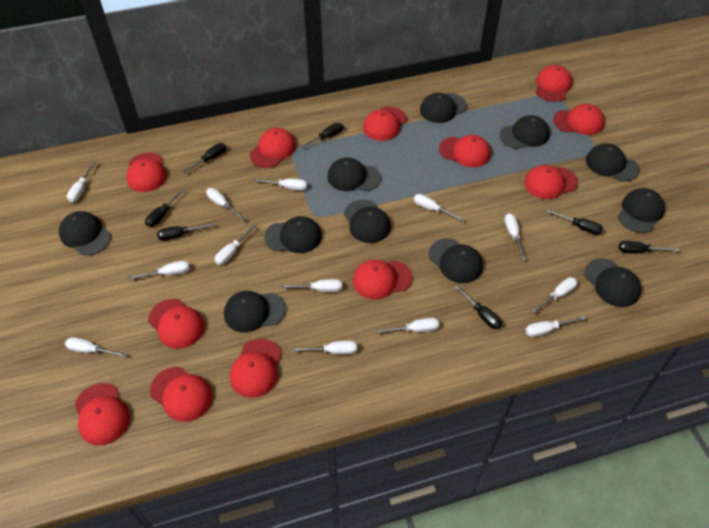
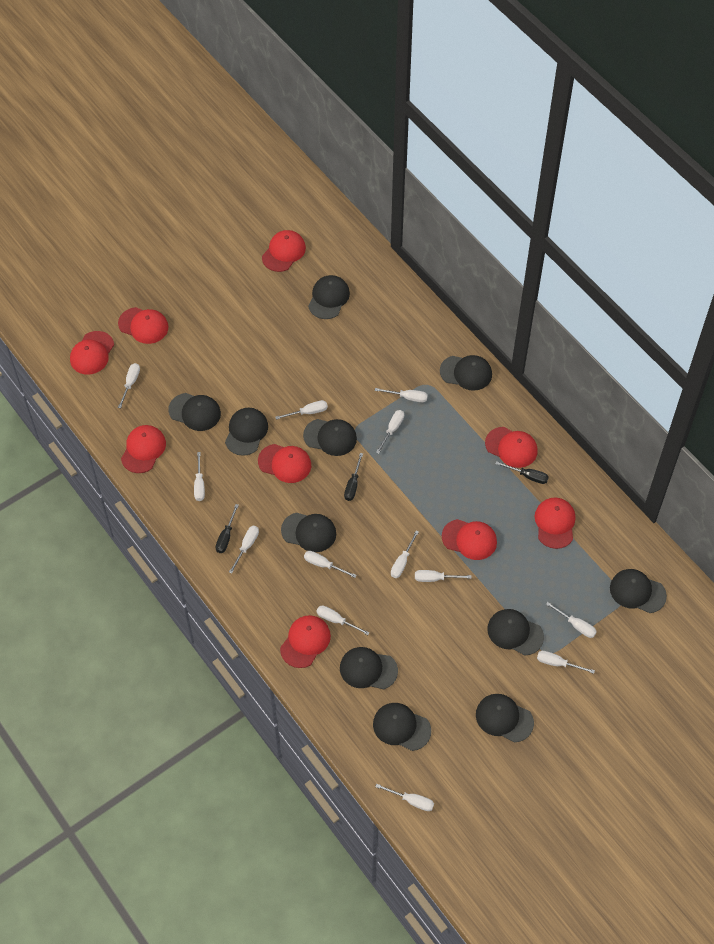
black screwdriver: [145,188,185,227] [157,223,215,241] [182,143,226,173] [299,122,343,148] [454,285,502,329] [546,209,603,235] [619,241,679,253] = 7 -> [215,504,239,553] [344,453,363,501] [495,461,549,484] = 3
red cap: [75,383,130,446] [126,153,167,192] [148,299,205,349] [150,367,213,422] [230,339,282,398] [250,128,296,168] [353,260,412,299] [363,107,407,141] [439,135,491,167] [524,165,578,199] [536,65,572,102] [553,104,605,135] = 12 -> [70,331,114,374] [118,307,169,344] [121,425,166,473] [258,444,311,483] [262,230,306,272] [280,615,331,668] [442,519,497,560] [485,427,538,468] [535,497,575,549] = 9

